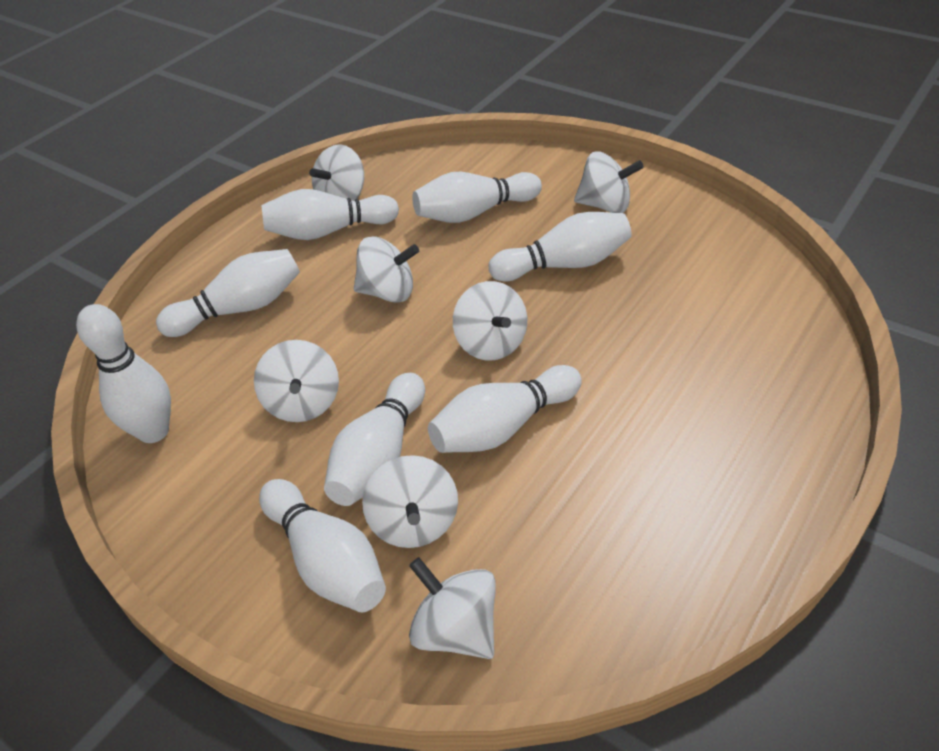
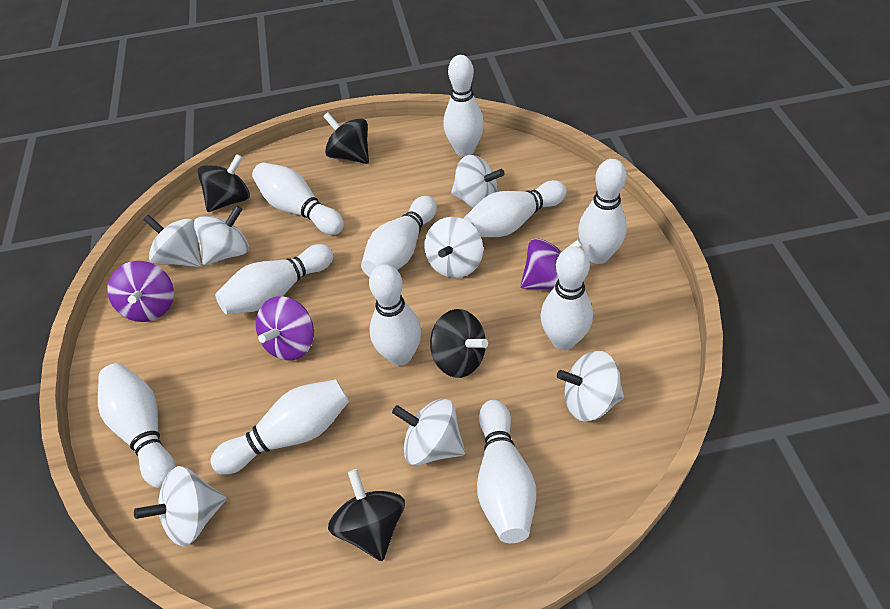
black spinning top: none = 0 -> [198,154,250,212] [323,112,369,164] [328,469,405,561] [430,309,488,378] = 4
purple spinning top: none = 0 -> [107,261,174,322] [256,296,314,361] [521,238,583,290] = 3
white bowling pin: [76,304,171,443] [156,249,300,337] [259,479,386,612] [261,189,399,240] [324,373,425,506] [412,172,542,223] [428,365,582,453] [489,212,632,281] = 8 -> [98,363,176,488] [210,379,349,475] [215,244,334,314] [252,162,344,235] [361,196,437,277] [369,264,421,366] [443,55,484,157] [464,180,567,237] [477,400,536,543] [541,246,593,350] [578,159,627,264] = 11

